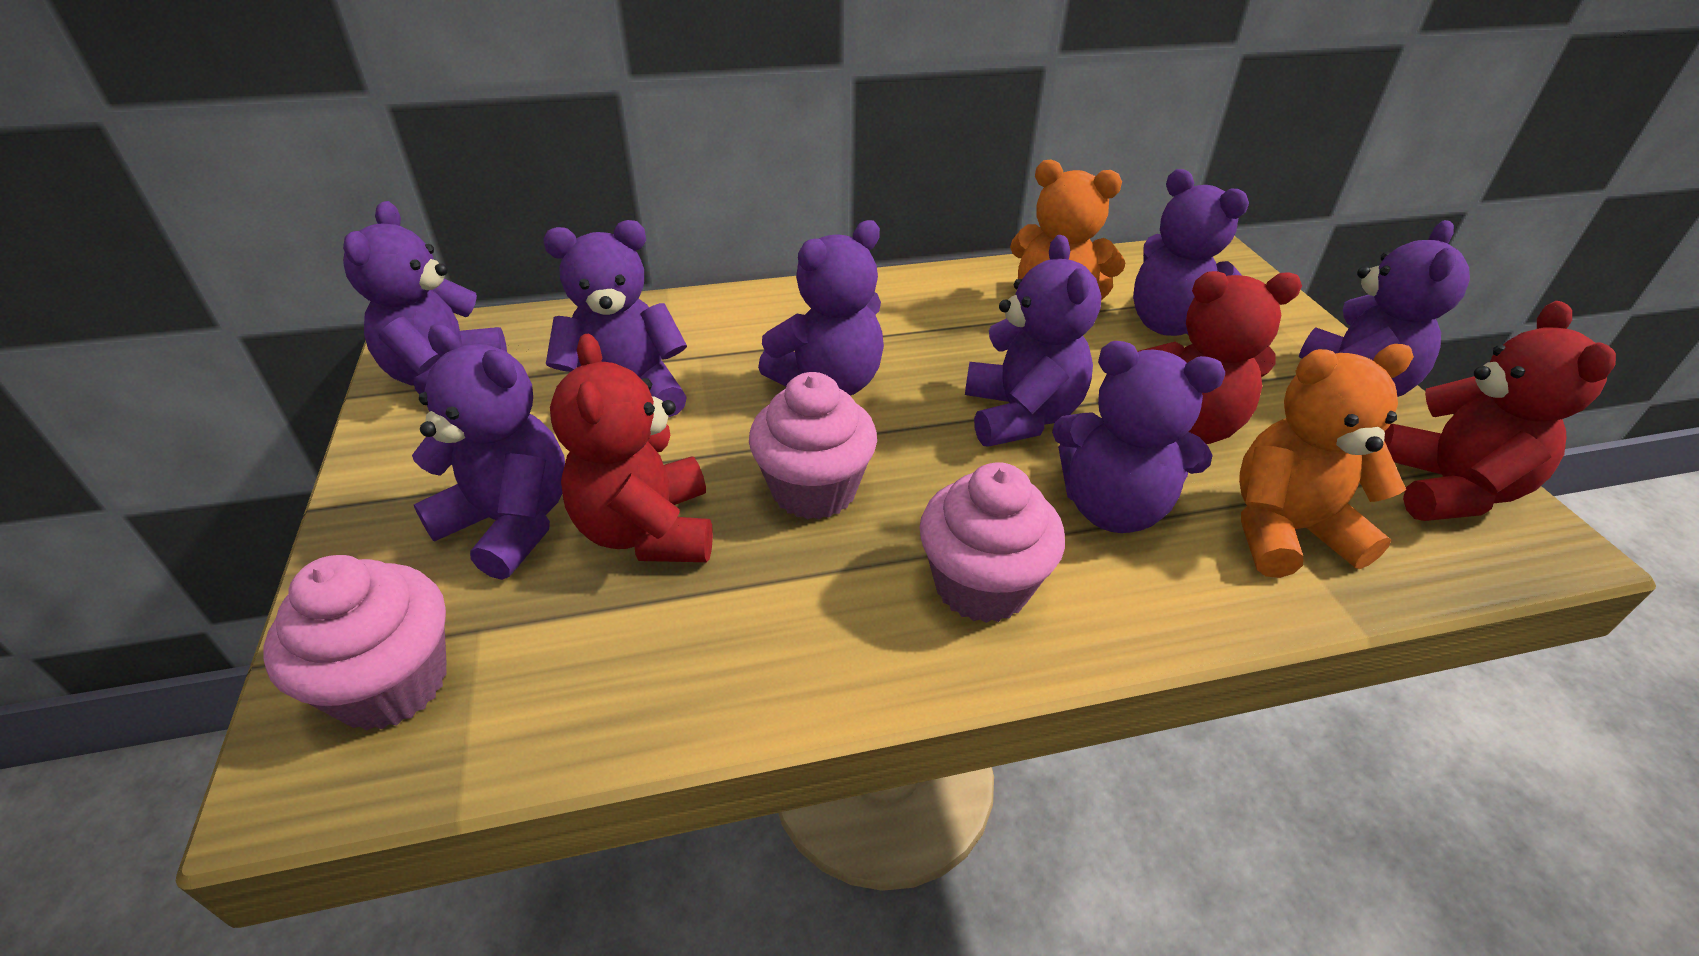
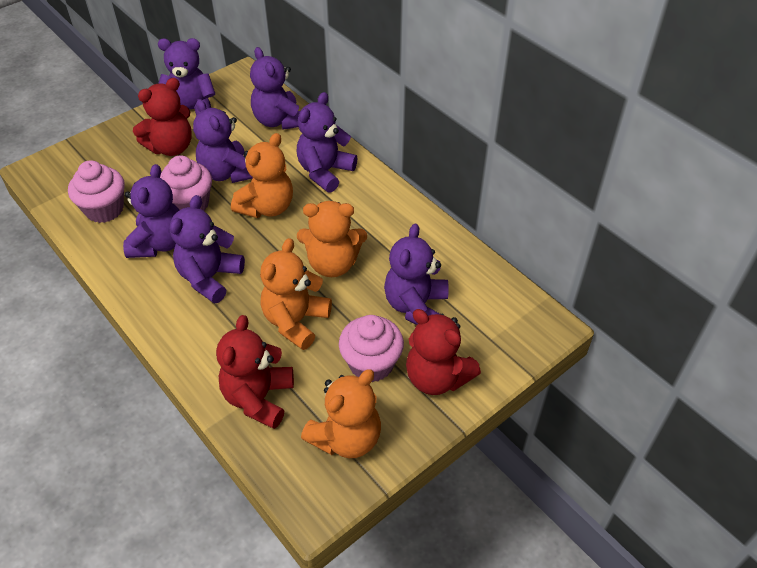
orange teddy bear: [1010,159,1125,300] [1239,344,1414,578] = 2 -> [231,133,293,218] [260,238,332,350] [297,201,367,277] [301,369,381,458] = 4
purple teddy bear: [343,201,507,395] [412,324,565,580] [544,220,687,417] [758,220,884,396] [965,235,1101,447] [1052,341,1225,533] [1133,169,1249,336] [1299,220,1470,397] = 8 -> [123,164,179,258] [158,38,215,115] [170,195,245,304] [193,99,253,183] [250,47,300,130] [296,92,357,193] [384,224,449,325] = 7

